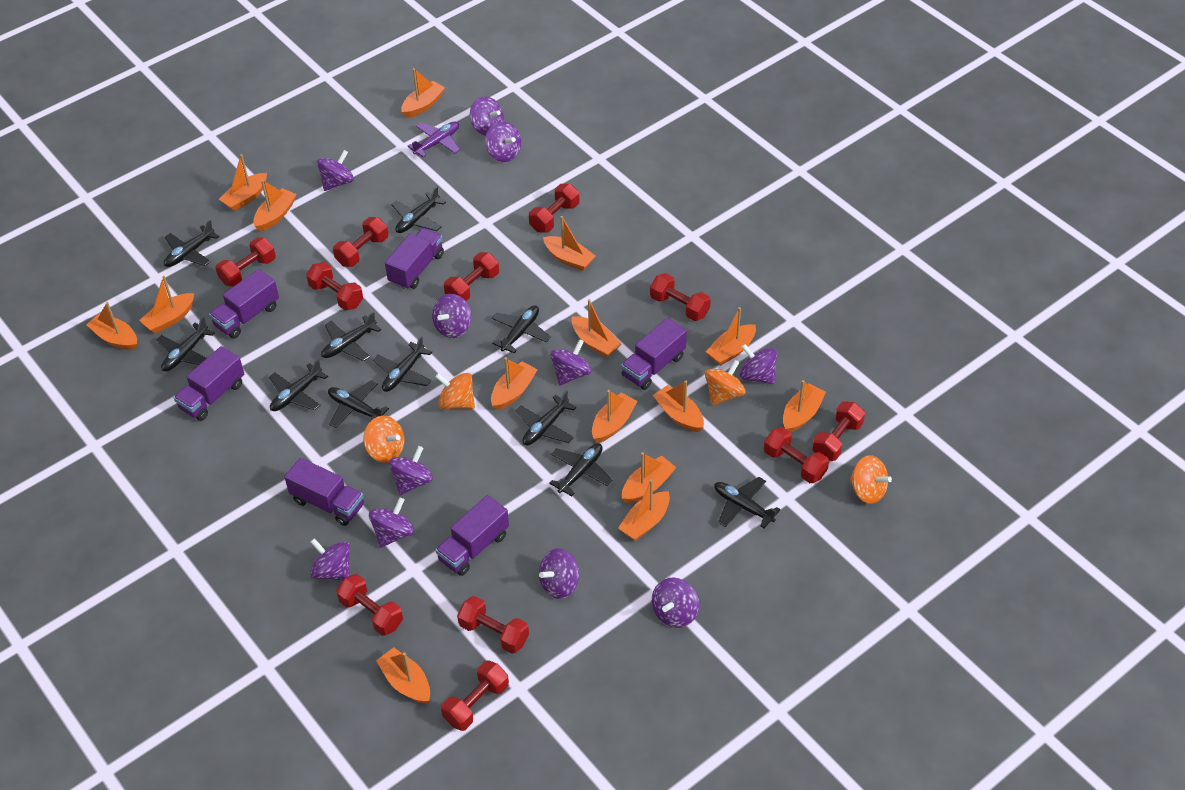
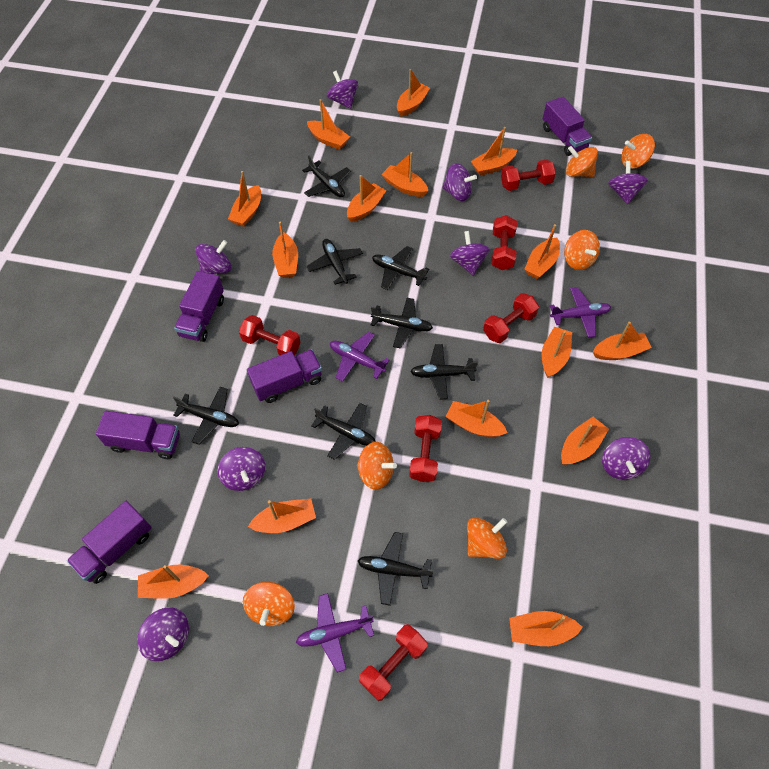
black plane: [156,317,215,371] [164,220,219,267] [269,359,328,411] [321,312,381,361] [328,380,389,428] [373,336,432,392] [391,186,446,233] [492,305,551,353] [516,390,576,445] [549,443,612,496] [714,477,780,528] = 11 -> [173,387,239,445] [302,155,351,197] [307,239,363,285] [311,403,376,460] [358,532,434,606] [371,298,433,348] [372,246,429,290] [410,344,478,399] = 8
orange spinning top: [364,416,404,463] [435,373,475,410] [705,360,746,405] [850,455,892,504] = 4 -> [243,582,295,626] [357,442,397,490] [467,517,507,559] [564,230,600,270] [566,146,598,177] [621,134,655,169] = 6
purple plane: [408,122,460,157] = 1 -> [296,593,374,673] [330,332,389,382] [550,287,611,338] = 3
purple spinning top: [310,538,350,581] [317,150,354,191] [369,497,414,548] [389,446,433,495] [432,294,471,338] [470,96,504,136] [485,121,521,162] [539,548,579,599] [550,339,592,386] [652,577,699,628] [740,344,777,384] = 11 -> [137,607,189,661] [196,240,231,274] [218,447,266,491] [327,70,358,109] [442,163,477,201] [450,231,490,275] [602,437,651,480] [608,161,648,204] = 8
purple truck: [174,346,244,421] [209,269,279,339] [284,458,364,526] [385,228,444,290] [435,495,509,576] [621,318,687,390] = 6 -> [67,501,152,584] [96,411,180,459] [174,271,224,342] [247,349,322,403] [542,97,592,156] = 5
red dumbbell: [215,237,276,287] [306,262,363,310] [333,217,388,267] [336,574,403,636] [441,660,509,731] [444,252,499,301] [457,596,529,654] [529,184,580,232] [650,273,711,321] [764,427,829,483] [812,401,865,461] = 11 -> [239,315,301,356] [359,624,428,701] [409,415,442,482] [483,293,539,343] [491,215,517,270] [501,159,556,191] = 6

